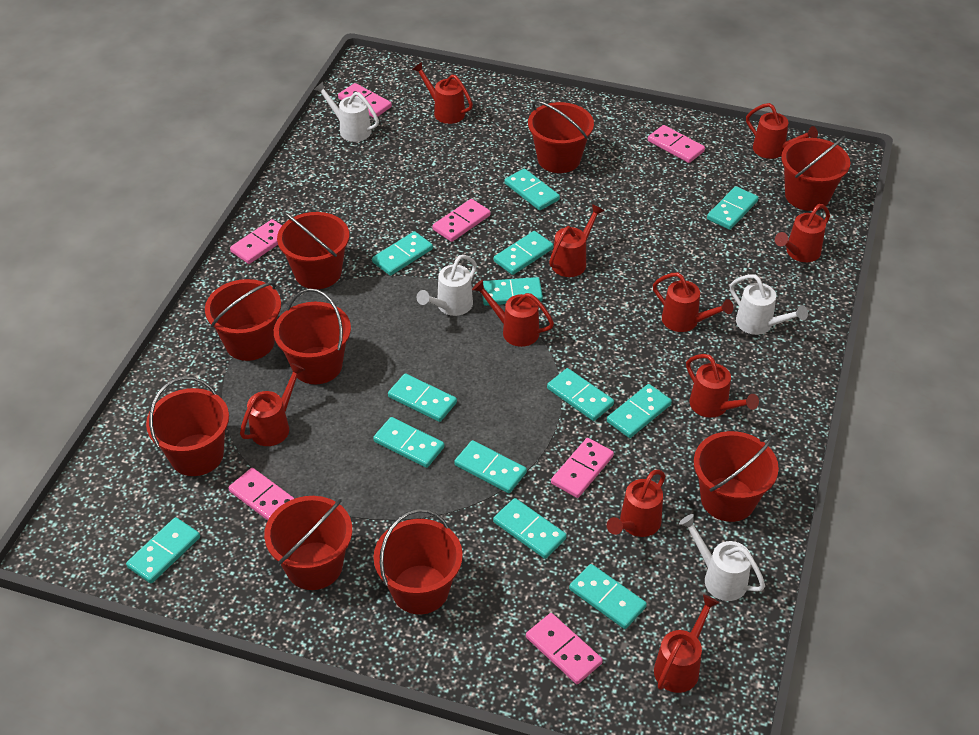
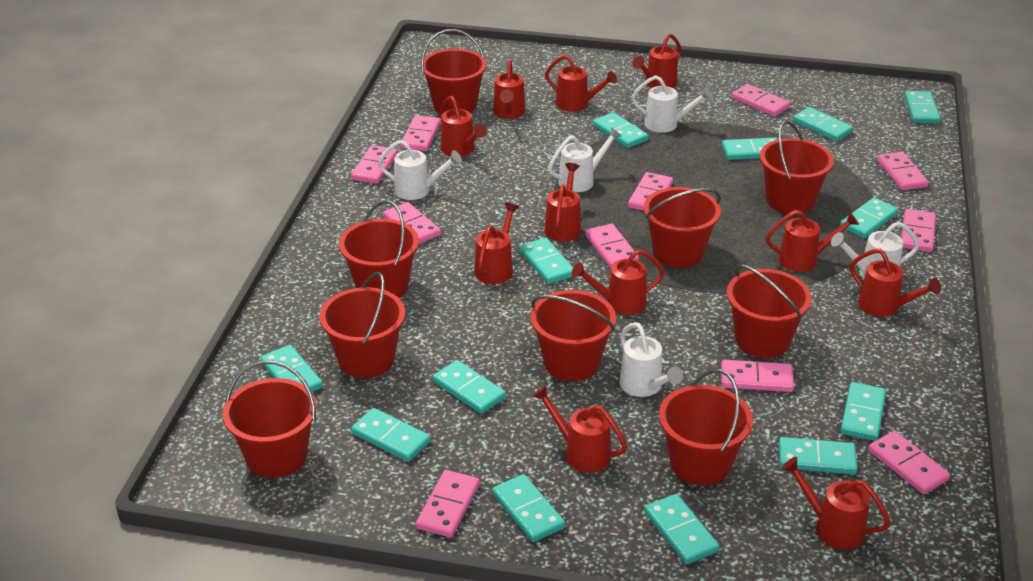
pink domino: [229,468,295,520] [230,219,282,264] [338,83,392,118] [432,199,490,242] [526,613,603,684] [551,438,614,498] [648,125,705,163] = 7 -> [351,145,397,184] [383,202,441,244] [400,115,441,151] [416,470,480,538] [585,224,639,268] [628,172,673,211] [721,360,794,392] [732,84,790,116] [868,431,950,494] [877,152,929,190] [901,209,936,252] = 11
red watering can: [240,363,305,446] [412,62,473,124] [472,280,554,347] [549,204,604,277] [607,470,665,537] [653,273,733,332] [654,594,719,693] [686,354,759,418] [746,103,818,159] [775,204,830,262] = 10 -> [440,96,487,156] [474,202,519,284] [493,60,525,119] [532,385,627,473] [544,163,581,242] [545,55,617,112] [572,249,665,315] [632,34,682,88] [766,210,859,272] [782,457,890,550] [850,248,941,317] = 11
white watering can: [314,82,379,142] [417,255,477,316] [679,514,765,601] [730,274,808,335] = 4 -> [378,140,462,200] [548,127,621,192] [619,322,683,397] [631,75,712,133] [831,222,919,279] = 5

